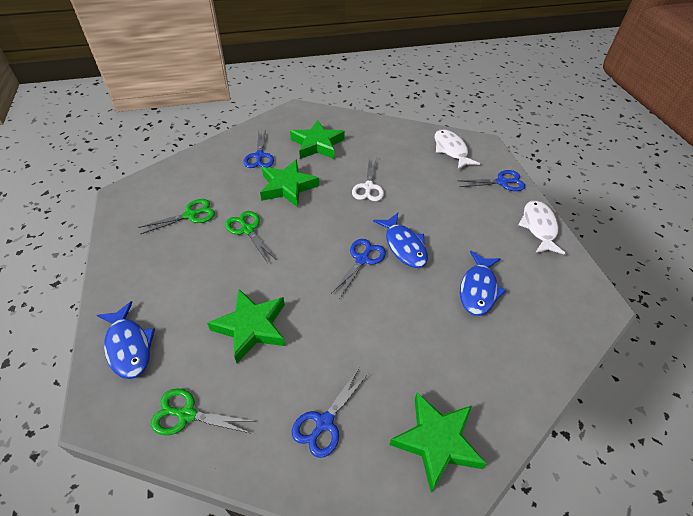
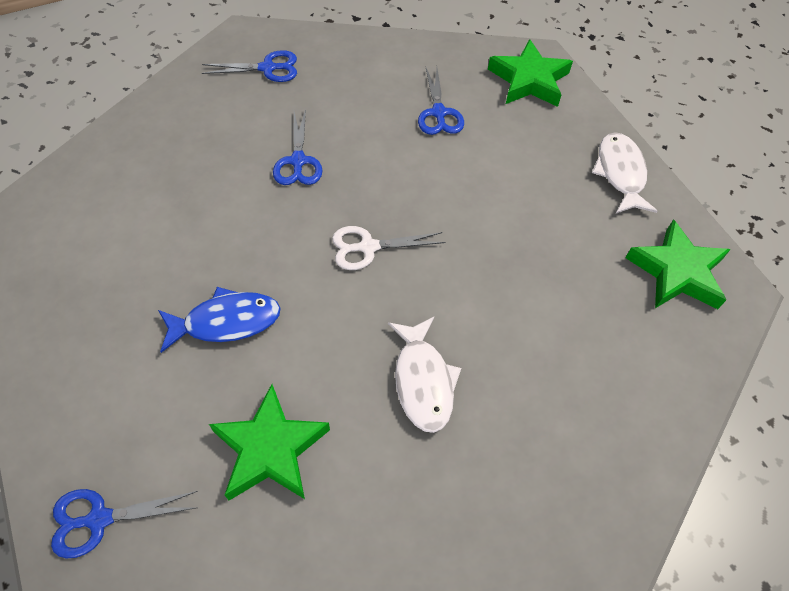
blue fish: [97,301,155,379] [373,213,428,268] [460,251,506,316] = 3 -> [158,287,281,353] = 1
green scissors: [138,199,215,234] [151,388,255,435] [225,211,276,263] = 3 -> none = 0
green star: [207,289,285,363] [260,159,319,207] [290,120,345,159] [389,393,487,492] = 4 -> [209,384,330,501] [488,39,573,107] [625,219,731,309] = 3

